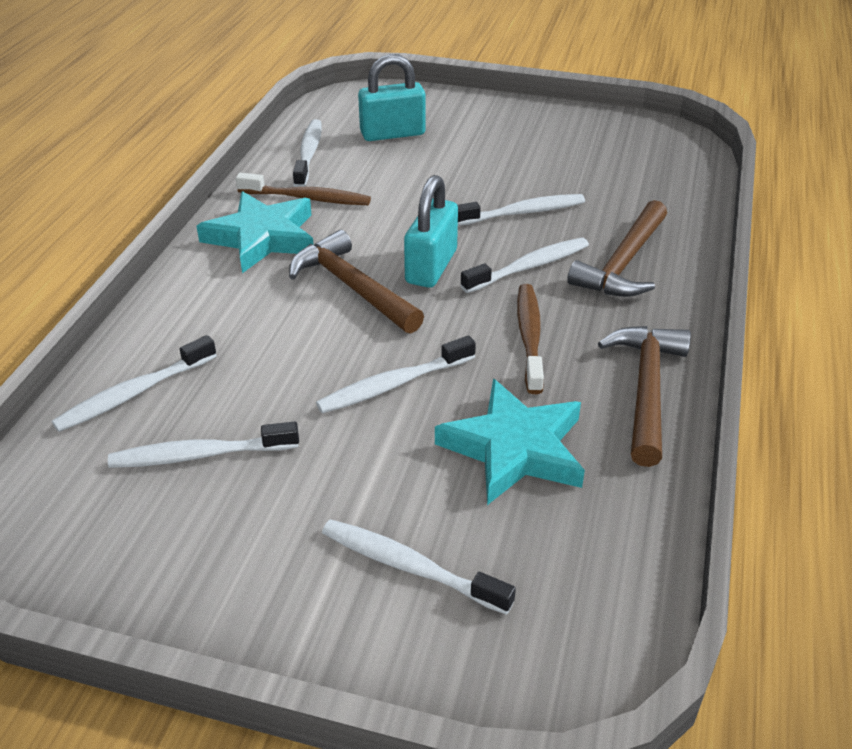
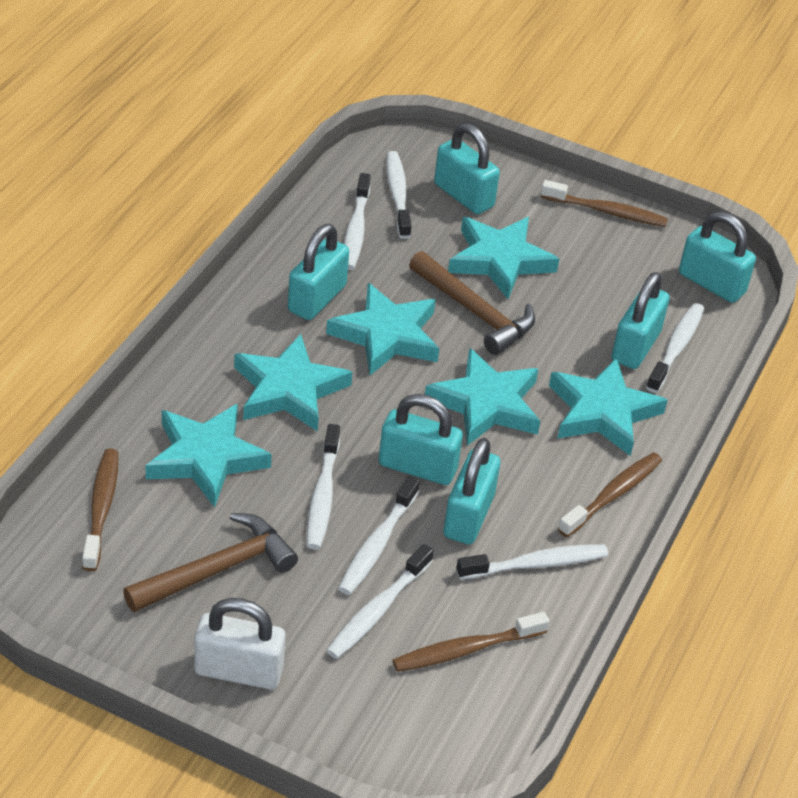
brown hammer: [289,230,424,333] [567,200,667,297] [598,326,691,467] = 3 -> [123,513,298,613] [409,251,535,355] = 2
brown toothbrush: [236,173,371,205] [517,284,544,394] = 2 -> [82,449,118,571] [392,612,549,672] [541,180,668,227] [558,452,662,537] = 4
turquoise padlock: [358,54,426,141] [404,175,458,288] = 2 -> [288,224,349,320] [379,394,463,485] [434,123,500,214] [443,438,500,545] [612,272,670,369] [679,211,756,303] = 6
turquoise star: [196,191,314,273] [435,379,585,505] = 2 -> [145,404,272,507] [234,334,353,432] [326,283,439,375] [425,348,540,446] [448,217,559,299] [549,358,668,456] = 6
white padlock: none = 0 -> [194,598,286,689] = 1

